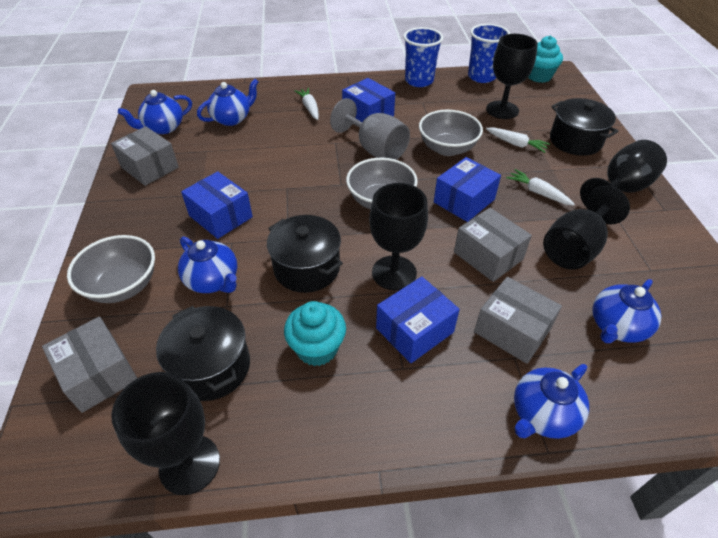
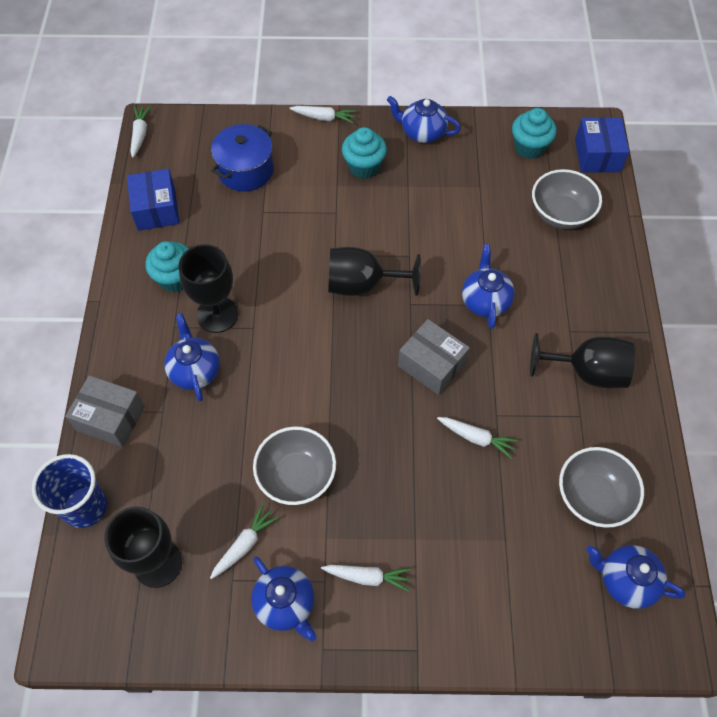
black goblet: [111,372,220,495] [369,183,428,290] [486,34,538,119] [543,186,630,270] [580,140,667,207] = 5 -> [104,506,182,588] [179,244,238,333] [328,247,421,296] [530,333,635,388] = 4
black pot: [156,306,250,401] [267,215,343,293] [550,98,619,156] = 3 -> none = 0
blue box: [181,171,253,239] [342,78,395,122] [376,276,460,363] [434,157,501,222] = 4 -> [127,169,179,231] [575,117,629,173] = 2
blue cup: [403,27,443,87] [468,24,510,83] = 2 -> [32,454,107,528] = 1
blue pot: none = 0 -> [211,124,274,192] = 1
grey box: [42,317,137,413] [111,126,179,186] [454,208,532,282] [474,277,562,364] = 4 -> [65,375,145,447] [398,319,470,395] = 2
grey goblet: [330,98,410,160] = 1 -> none = 0
turquoise cupcake: [284,301,346,366] [528,36,563,83] = 2 -> [145,241,189,292] [342,127,387,178] [512,108,557,159] = 3
white carrot: [295,88,319,120] [486,127,550,153] [506,169,575,206] = 3 -> [130,106,151,158] [210,504,279,579] [290,106,356,123] [321,565,412,592] [437,417,518,459] = 5

